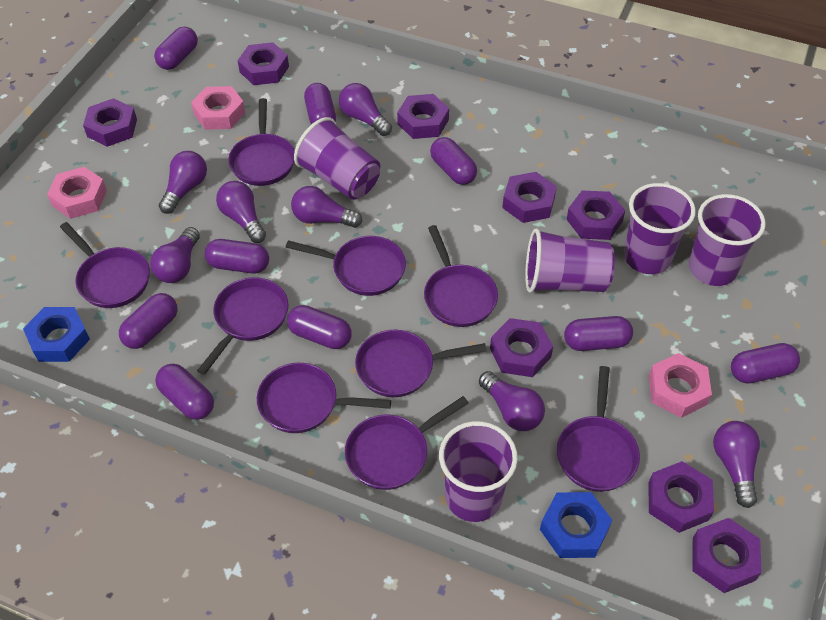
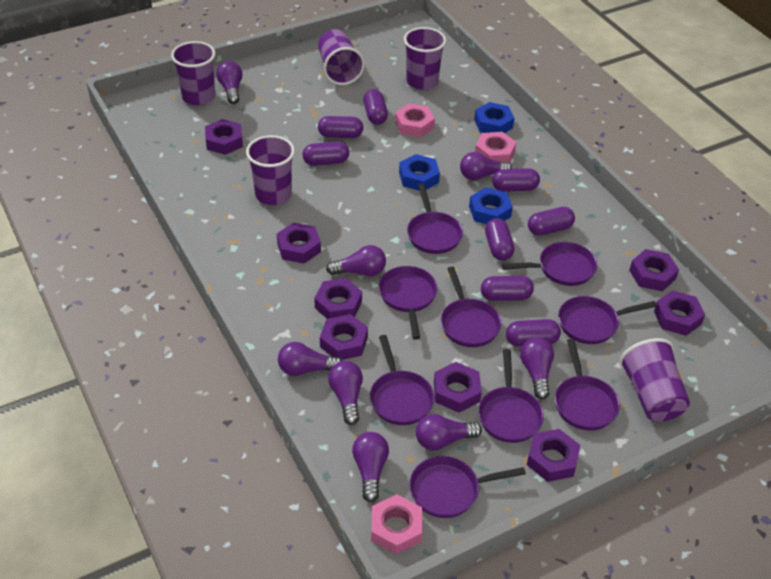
blue nut: [23,307,90,362] [540,492,612,558] = 2 -> [399,154,440,191] [469,187,513,224] [474,102,514,133] = 3
purple capsule: [119,293,177,349] [154,26,198,70] [155,364,214,420] [205,239,269,273] [287,305,352,349] [304,83,336,124] [430,137,477,185] [564,316,633,351] [731,343,800,384] = 9 -> [303,141,349,166] [318,116,363,138] [363,89,388,125] [481,276,534,301] [485,218,514,260] [492,168,540,192] [506,319,561,347] [528,207,575,236] = 8
purple light bulb: [150,227,200,283] [159,151,207,214] [216,181,266,243] [291,186,362,228] [339,83,392,136] [479,371,545,431] [713,421,760,508] = 7 -> [216,61,242,104] [278,342,342,376] [326,245,386,276] [328,361,363,425] [352,432,389,502] [416,414,482,450] [460,152,512,180] [520,337,554,399] = 8

